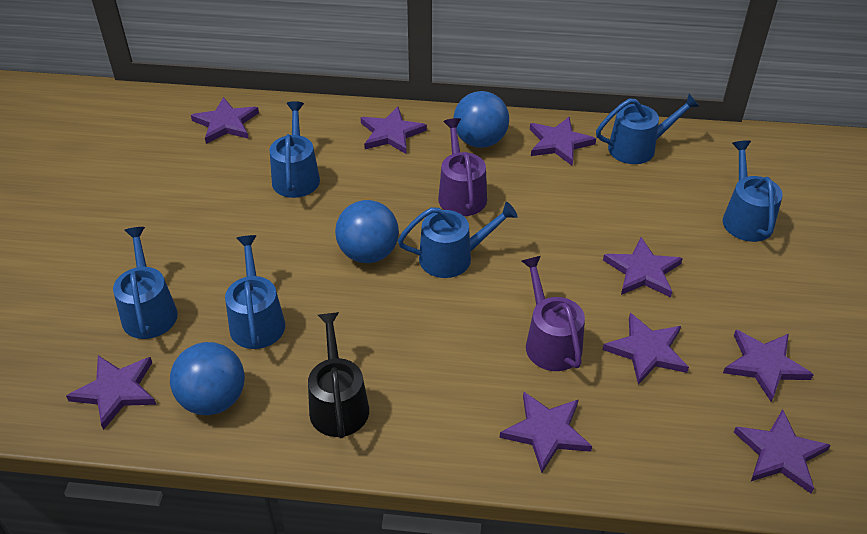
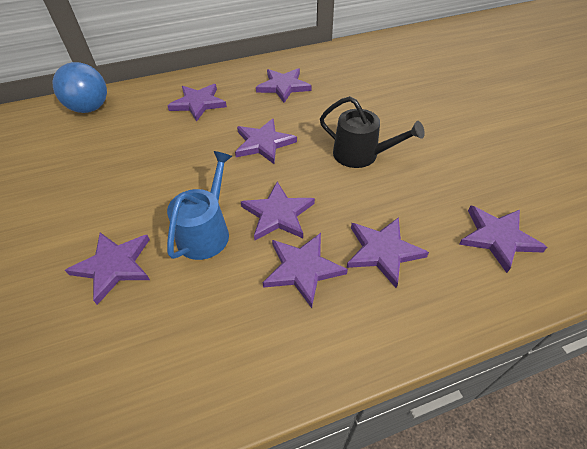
blue ball: [170,342,245,415] [335,200,399,263] [454,91,509,148] = 3 -> [53,62,107,113] = 1
blue watering can: [113,227,178,339] [225,235,285,349] [270,101,320,198] [398,202,518,278] [596,94,700,164] [723,140,783,242] = 6 -> [167,151,232,260] = 1
purple star: [66,355,156,430] [191,97,259,144] [361,107,427,154] [500,392,592,473] [530,117,596,165] [603,237,683,297] [603,313,689,385] [723,330,814,402] [734,409,831,493] = 9 -> [65,232,150,305] [167,84,227,122] [235,118,297,164] [241,182,315,240] [256,68,311,103] [263,233,348,308] [347,217,429,288] [459,205,547,273] = 8
purple watering can: [438,118,487,216] [522,256,585,371] = 2 -> none = 0

